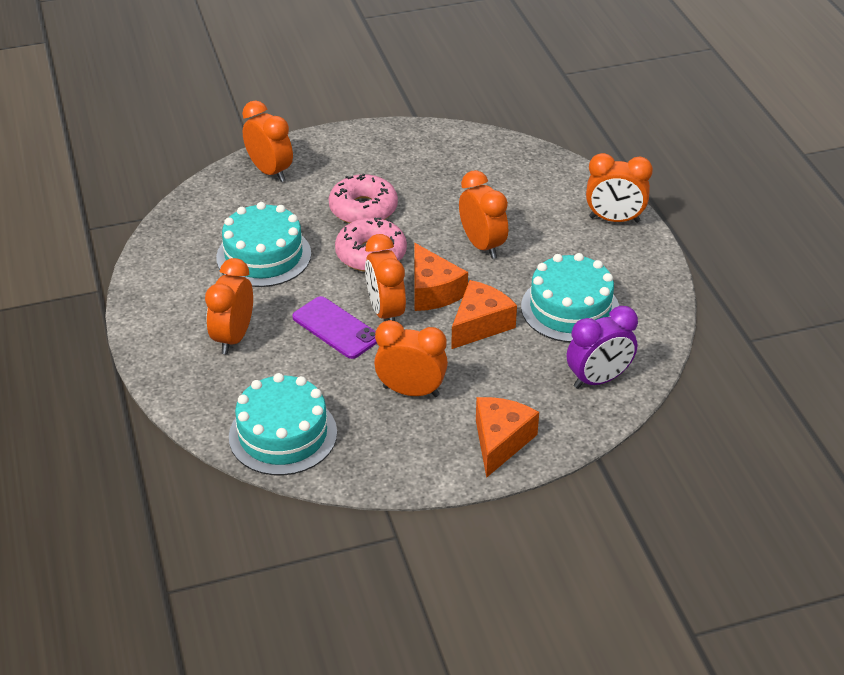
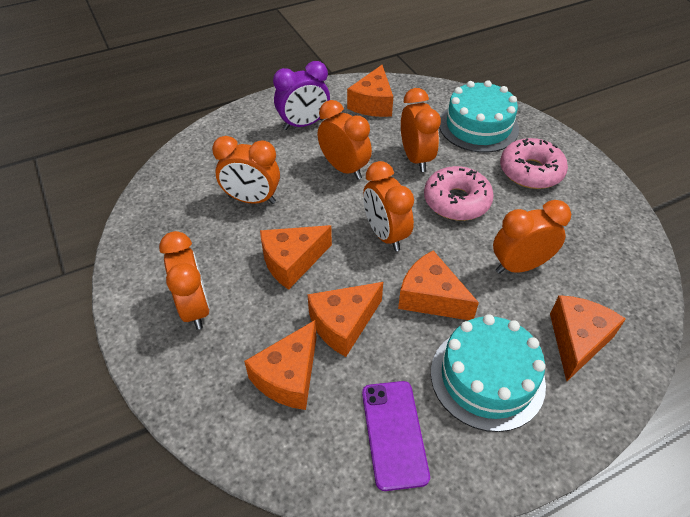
orange cheese: [414,243,468,311] [451,280,517,349] [476,397,539,478] = 3 -> [244,320,316,410] [260,225,332,290] [307,282,383,357] [347,65,393,117] [398,250,479,320] [550,295,626,381] = 6
turquoise cake: [216,202,311,287] [229,373,337,476] [521,253,619,342] = 3 -> [431,314,546,432] [439,80,519,153] = 2

